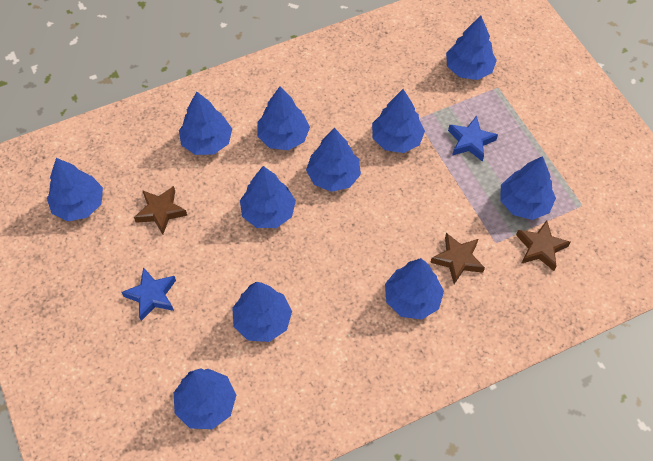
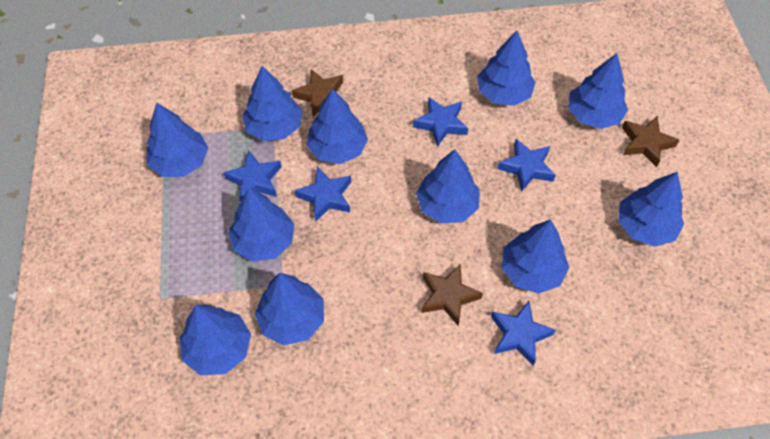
blue star: [122,267,176,321] [448,116,498,162] = 2 -> [223,150,282,202] [294,166,351,222] [413,97,468,147] [491,301,556,366] [497,139,556,192] = 5

